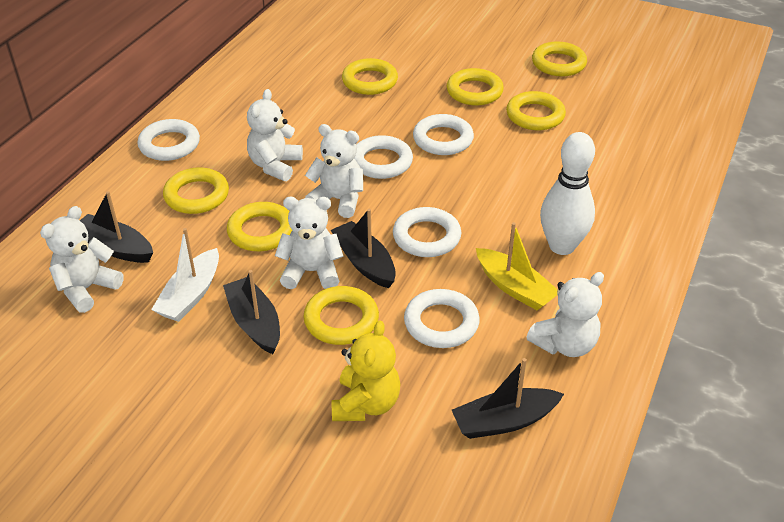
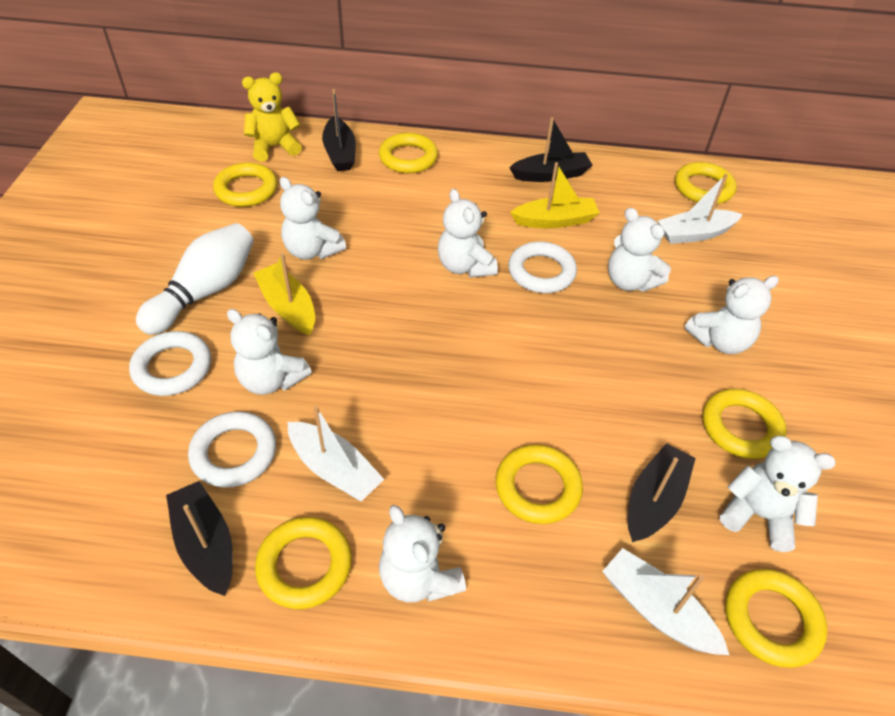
white boat: [151,228,219,322] = 1 -> [288,406,384,502] [602,548,729,655] [658,174,743,244] = 3
white ring: [137,119,200,161] [354,135,413,179] [393,207,461,257] [404,289,480,348] [413,114,474,155] = 5 -> [129,331,211,396] [188,411,276,488] [508,241,577,293] = 3
white teddy bear: [40,206,124,313] [247,89,303,181] [275,197,343,289] [305,124,363,218] [526,272,604,357] = 5 -> [227,309,312,395] [280,177,346,260] [379,505,466,602] [438,189,498,278] [608,208,671,292] [684,276,779,354] [720,436,836,552] = 7
yellow boat: [476,222,558,310] = 1 -> [253,253,315,335] [510,162,600,228] = 2

